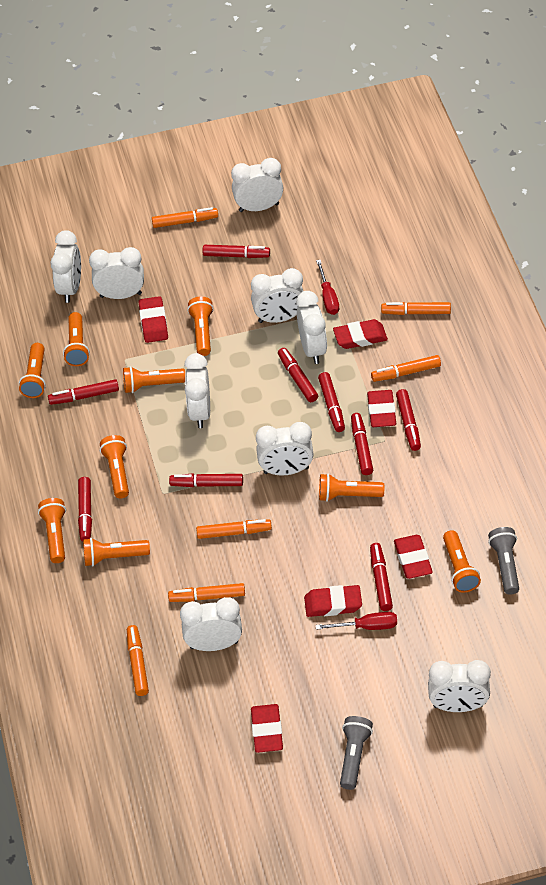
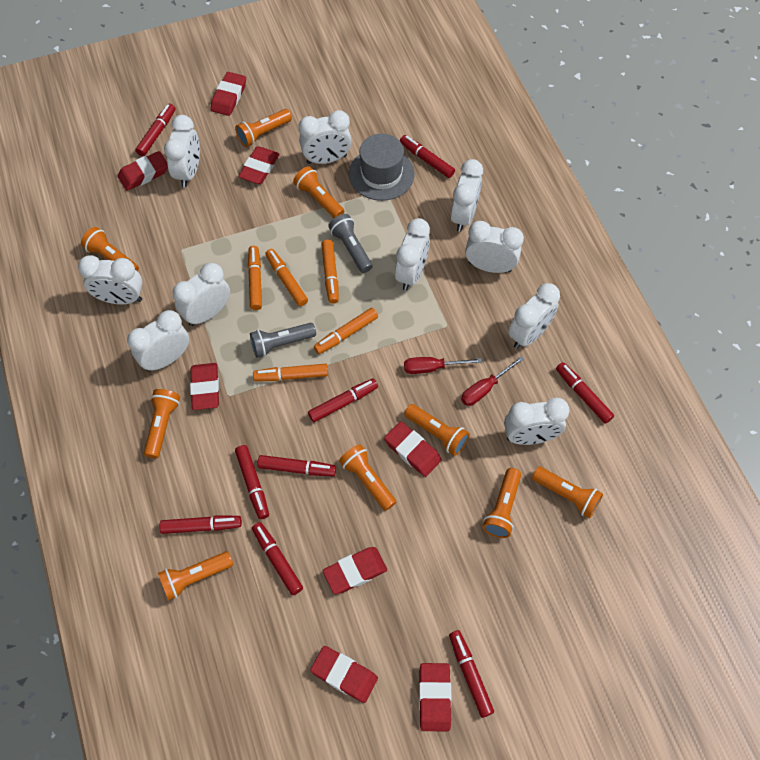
grey hat: none = 0 -> [349,134,415,201] = 1
orange marker: [127,625,149,696] [152,207,218,228] [168,583,245,602] [196,519,272,539] [371,355,441,382] [381,302,451,315] = 6 -> [248,246,262,310] [253,364,328,381] [265,249,308,306] [314,308,378,354] [321,239,339,304] = 5
red eraser: [139,296,168,343] [251,704,283,753] [304,585,362,617] [333,319,388,349] [367,390,396,427] [394,535,433,579] = 6 -> [118,151,168,191] [190,363,219,410] [211,72,246,116] [238,146,280,184] [310,646,378,703] [323,547,387,594] [384,421,442,477] [419,663,452,731] = 8
white clock: [50,230,81,303] [89,247,144,299] [180,597,242,651] [184,353,210,428] [231,158,283,212] [251,268,303,323] [256,422,314,475] [296,291,327,364] [428,660,491,712] = 9 -> [78,255,143,305] [127,310,189,372] [164,115,200,188] [172,263,230,326] [299,110,352,164] [395,218,430,291] [451,159,483,232] [465,221,524,273] [504,398,570,445] [508,283,560,349] = 10

